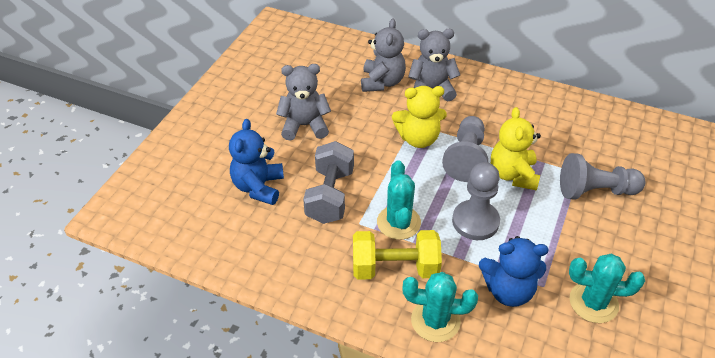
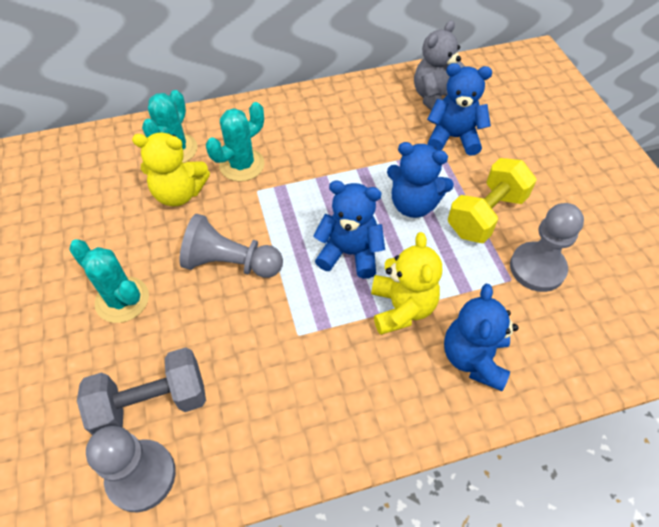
blue teddy bear: [229,119,284,205] [479,236,549,307] = 2 -> [313,181,385,279] [387,142,454,218] [427,63,492,156] [444,284,519,391] = 4
grey teddy bear: [276,64,331,141] [361,19,406,92] [408,29,460,101] = 3 -> [414,20,465,110] = 1

